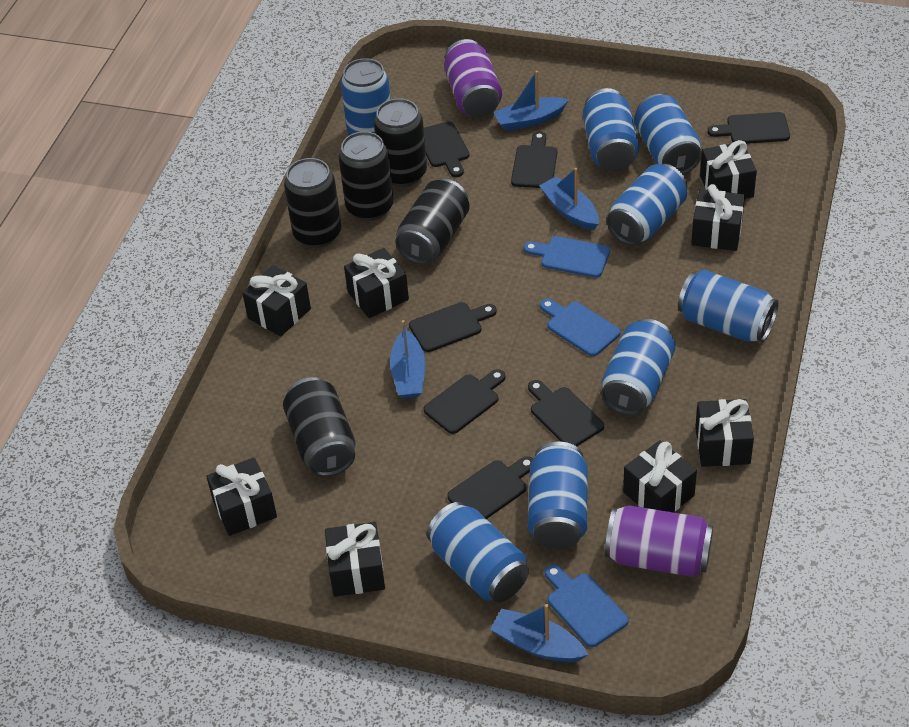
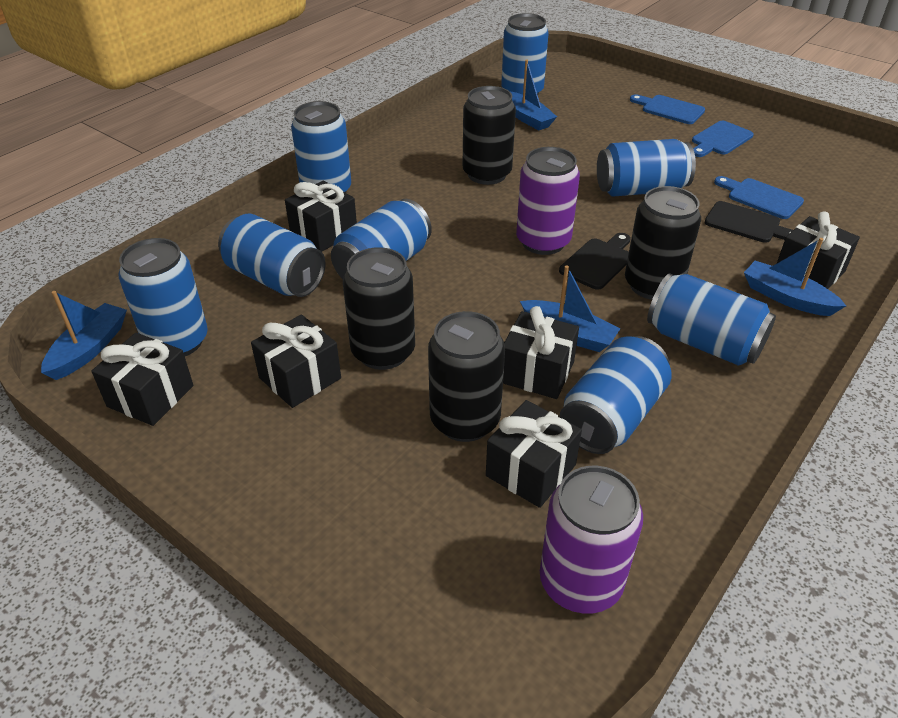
black can: [283,377,356,477] [284,158,341,248] [338,132,394,221] [374,98,427,187] [395,179,470,265] = 5 -> [343,247,415,370] [428,311,505,442] [463,86,516,185] [625,186,701,300] = 4
black cutting board: [409,302,497,352] [424,121,469,177] [424,369,506,434] [447,456,533,519] [511,131,557,188] [528,380,604,446] [708,112,790,144] = 7 -> [559,233,631,290] [704,201,793,243] = 2
black gift: [206,457,277,536] [242,265,311,336] [325,522,385,597] [344,248,409,318] [623,440,697,512] [691,184,745,251] [695,399,754,467] [700,140,757,199] = 8 -> [91,333,193,426] [251,315,341,408] [285,180,357,252] [486,400,582,508] [503,306,579,399] [777,212,860,289] = 6

